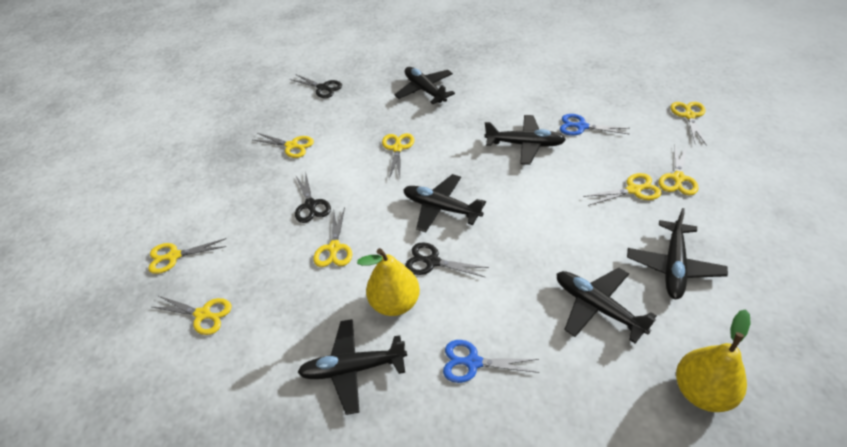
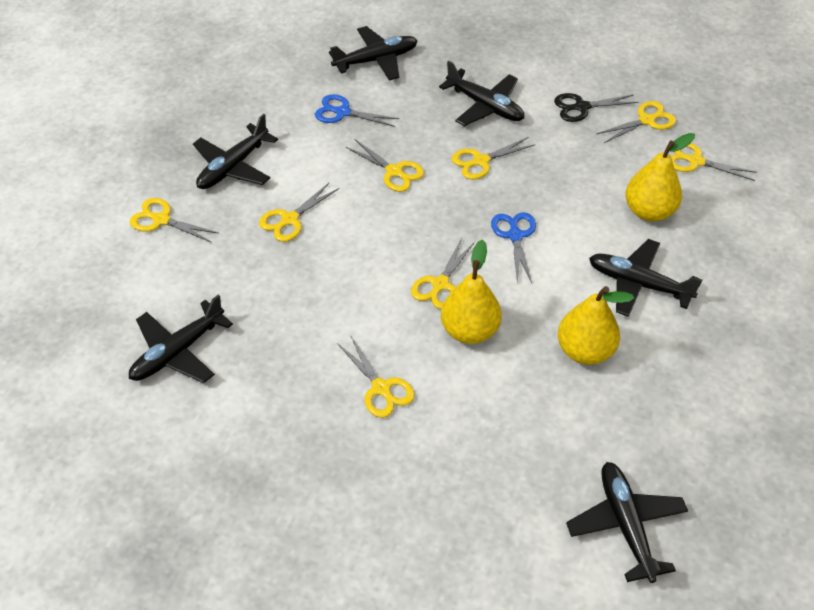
black scissors: [290,74,342,98] [295,171,331,223] [405,242,489,278] = 3 -> [554,93,638,122] = 1
yellow pear: [357,248,420,316] [676,309,751,412] = 2 -> [441,240,502,344] [558,286,634,365] [625,133,695,221] = 3

